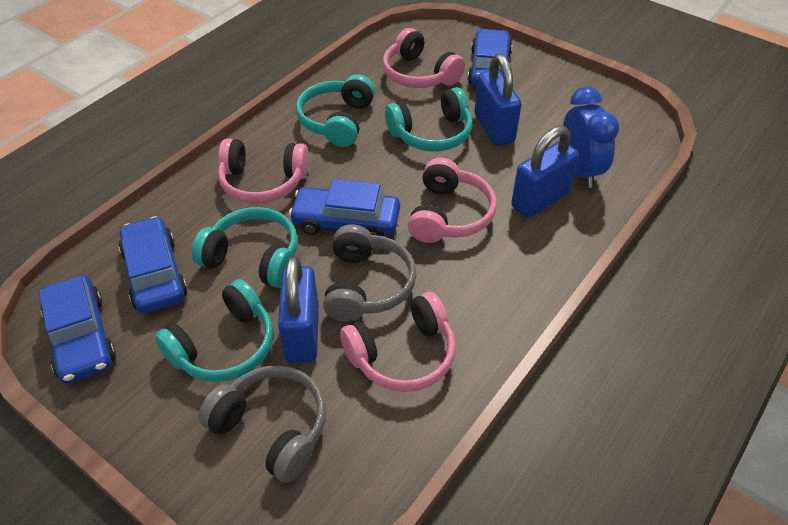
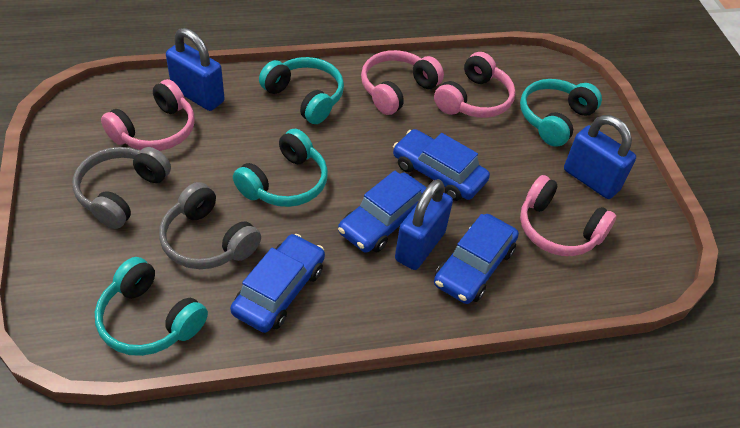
blue clock: [563,86,619,188] = 1 -> none = 0

